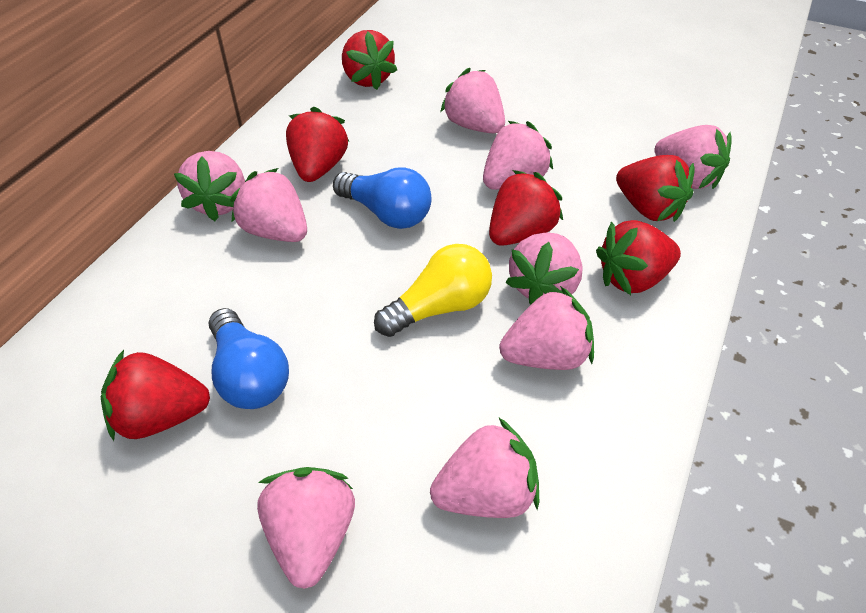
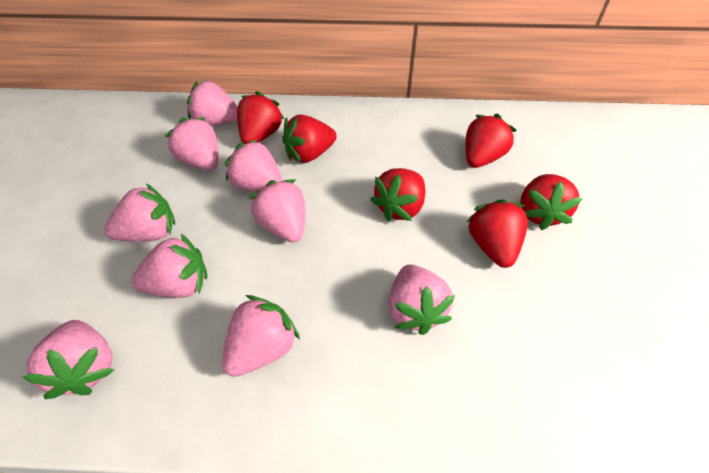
blue light bulb: [209,308,289,409] [333,167,432,229] = 2 -> none = 0
yellow light bulb: [374,244,492,337] = 1 -> none = 0

